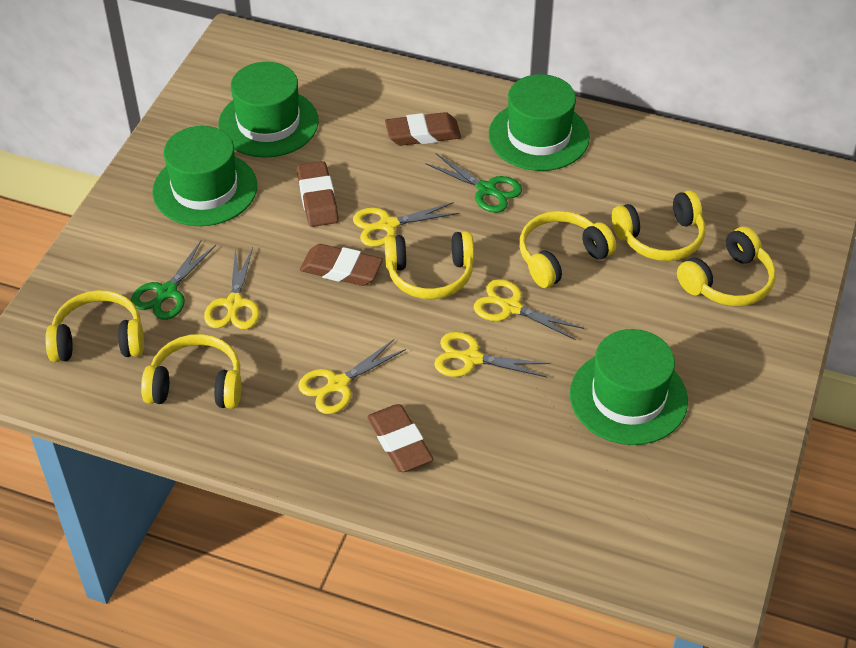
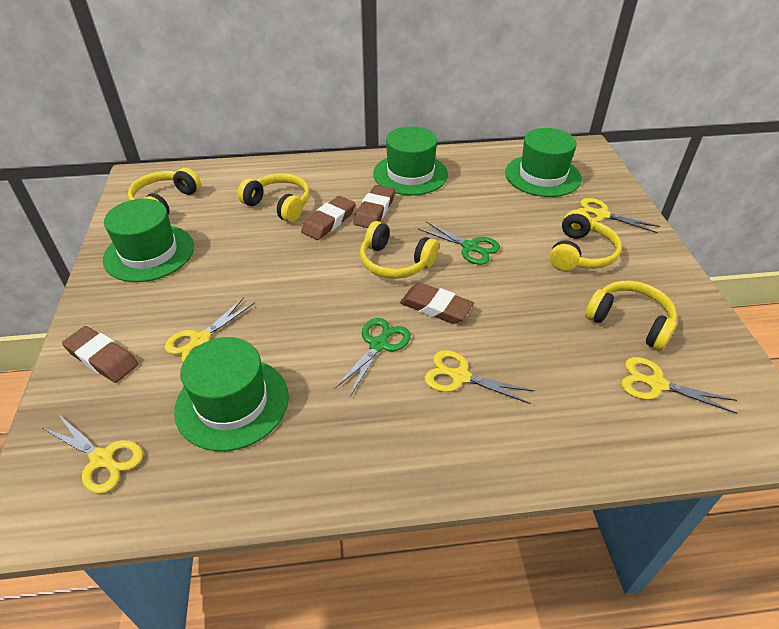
yellow headphones: [45,290,144,362] [141,334,241,409] [384,231,474,299] [519,211,616,288] [612,190,705,261] [677,227,776,306] = 6 -> [128,168,201,214] [237,173,310,222] [360,221,439,279] [549,210,622,271] [585,281,677,351] = 5

